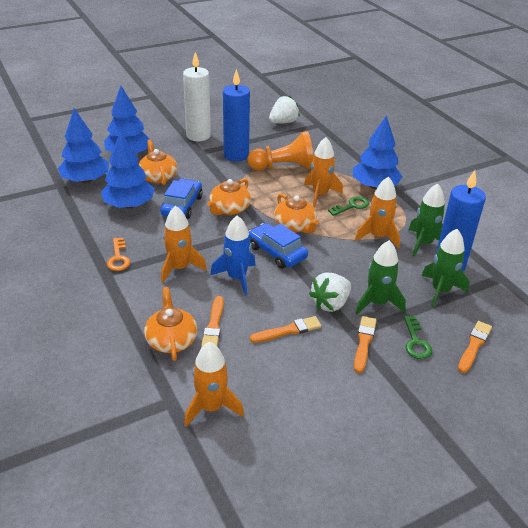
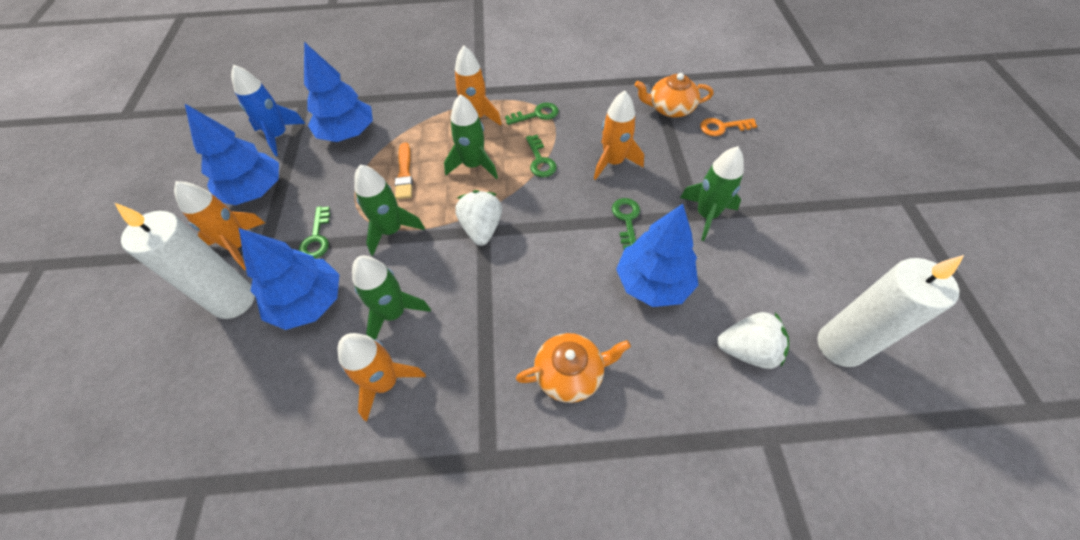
blue candle: [223,69,250,162] [436,170,486,271] = 2 -> none = 0
blue car: [160,179,203,219] [248,223,308,269] = 2 -> none = 0
green key: [328,196,369,216] [404,316,432,359] = 2 -> [299,206,330,259] [505,103,559,125] [526,135,557,178] [612,198,640,249] = 4
green rocket: [356,240,406,314] [409,183,445,257] [421,229,470,308] = 3 -> [352,255,431,340] [354,165,425,256] [444,94,498,179] [680,146,744,241] = 4
orange brush: [201,296,224,348] [250,316,321,343] [354,316,377,373] [458,321,492,373] = 4 -> [395,142,413,199] = 1
orange pawn: [248,131,314,171] = 1 -> none = 0
orange teapot: [139,140,177,185] [144,287,197,361] [207,178,251,215] [274,194,319,234] = 4 -> [516,333,631,403] [635,73,713,117] = 2
white candle: [183,52,211,141] = 1 -> [115,203,255,319] [817,255,964,367] = 2

